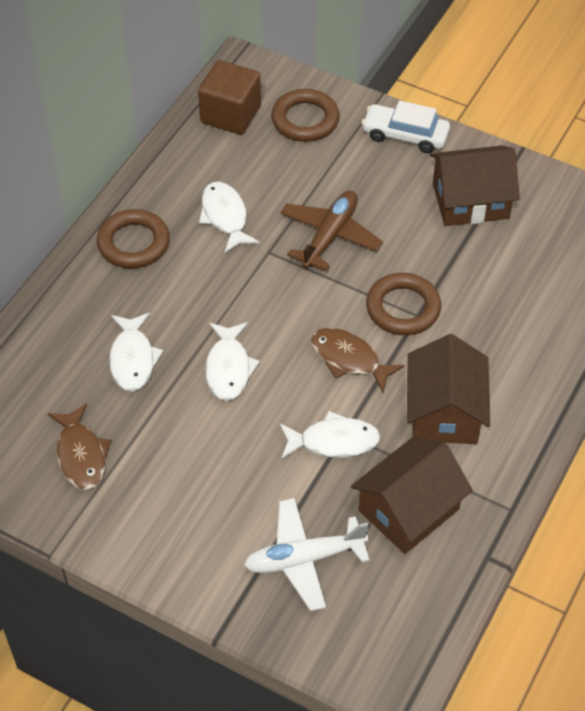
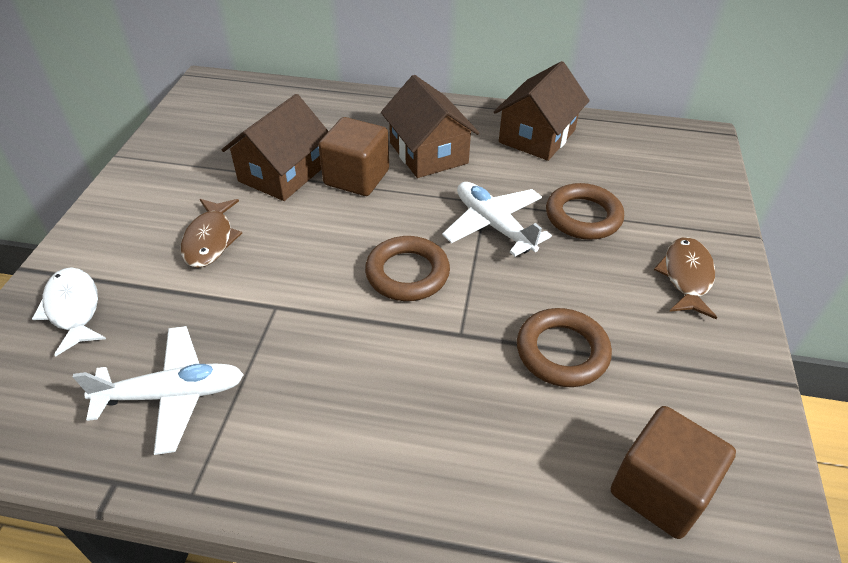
brown cube: [198,60,261,135] = 1 -> [318,117,389,196] [611,406,736,539] = 2
brown plane: [280,191,383,271] = 1 -> none = 0
white car: [361,101,450,153] = 1 -> none = 0
white fish: [109,313,163,391] [199,182,260,253] [205,322,260,401] [280,411,381,459] = 4 -> [32,267,106,356] = 1
white plane: [244,498,370,611] = 1 -> [73,326,244,455] [442,182,552,257] = 2

